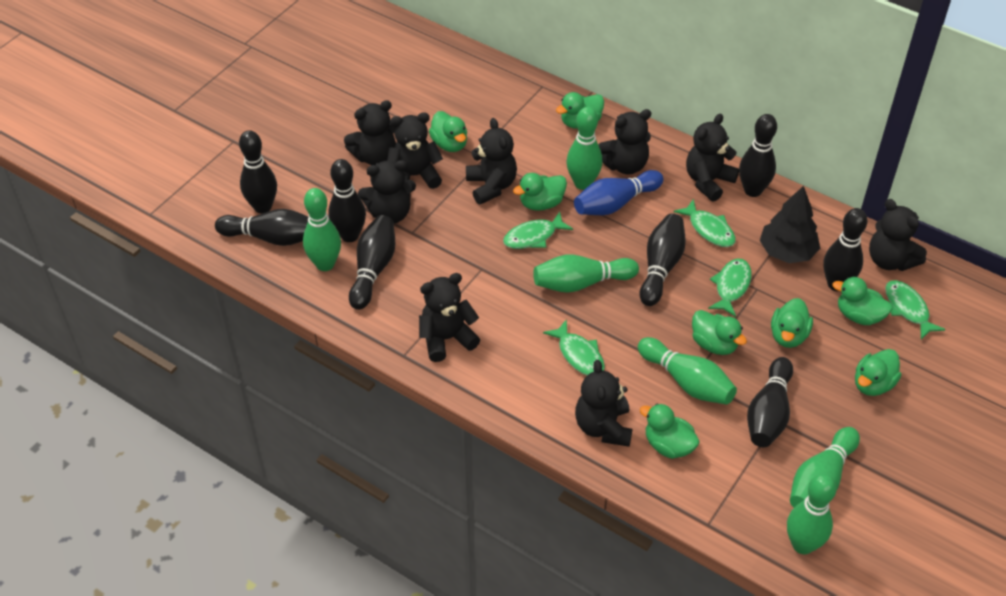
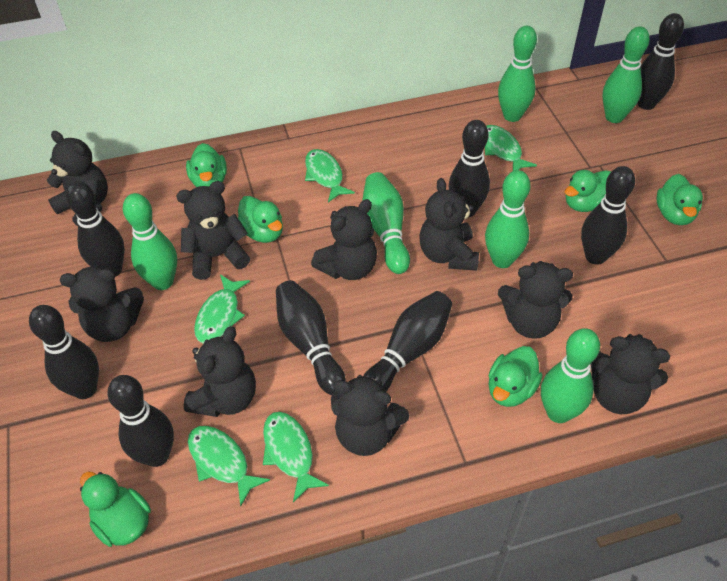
black tree: [760,186,820,263] = 1 -> none = 0
blue bowling pin: [574,170,663,215] = 1 -> none = 0
green duck: [429,111,467,152] [513,173,567,211] [556,92,604,129] [640,404,700,459] [692,310,747,355] [771,298,813,348] [832,277,893,325] [855,349,902,396] = 8 -> [80,472,151,547] [186,143,227,187] [238,196,283,243] [488,346,542,407] [565,170,611,212] [656,174,703,225] = 6

